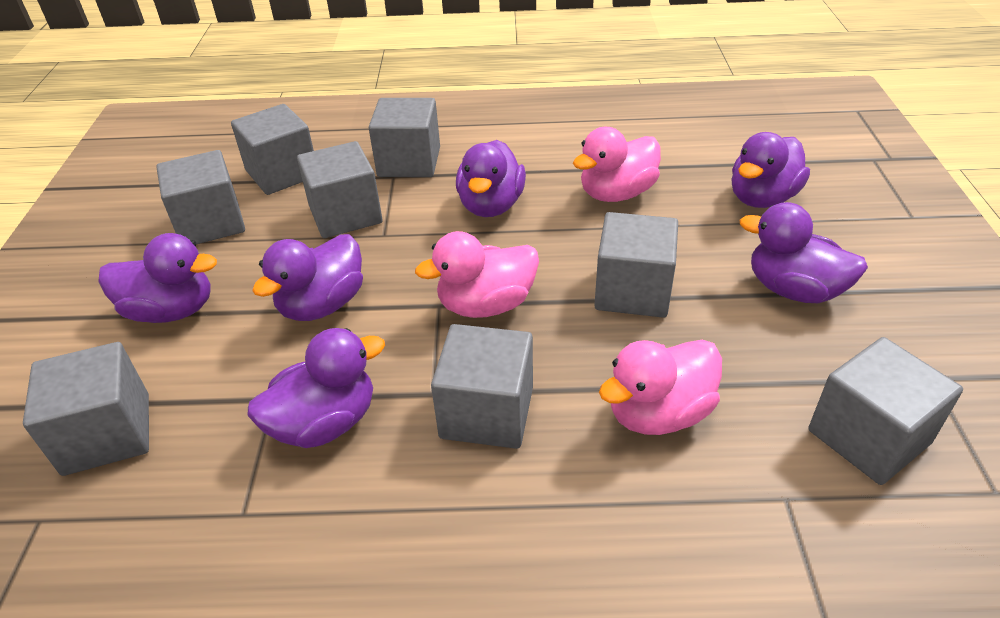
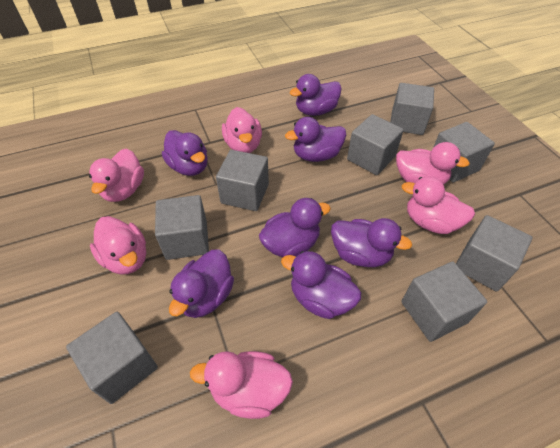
pink duck: [415,231,539,318] [573,127,661,202] [599,340,722,435] = 3 -> [89,148,144,202] [90,216,146,275] [190,351,293,419] [222,107,262,153] [396,142,470,185] [401,176,475,234] = 6
purple duck: [98,233,217,323] [248,328,385,448] [252,234,363,321] [456,140,526,217] [732,132,810,208] [739,202,868,303] = 6 -> [162,130,208,176] [169,250,234,318] [259,198,331,257] [281,251,361,319] [285,117,346,162] [290,74,342,116] [331,218,412,267] = 7

